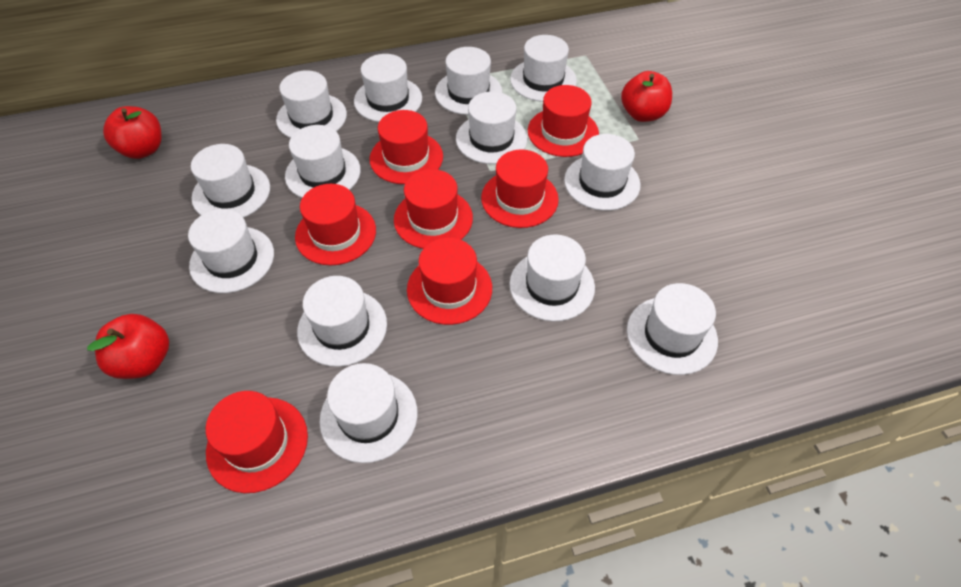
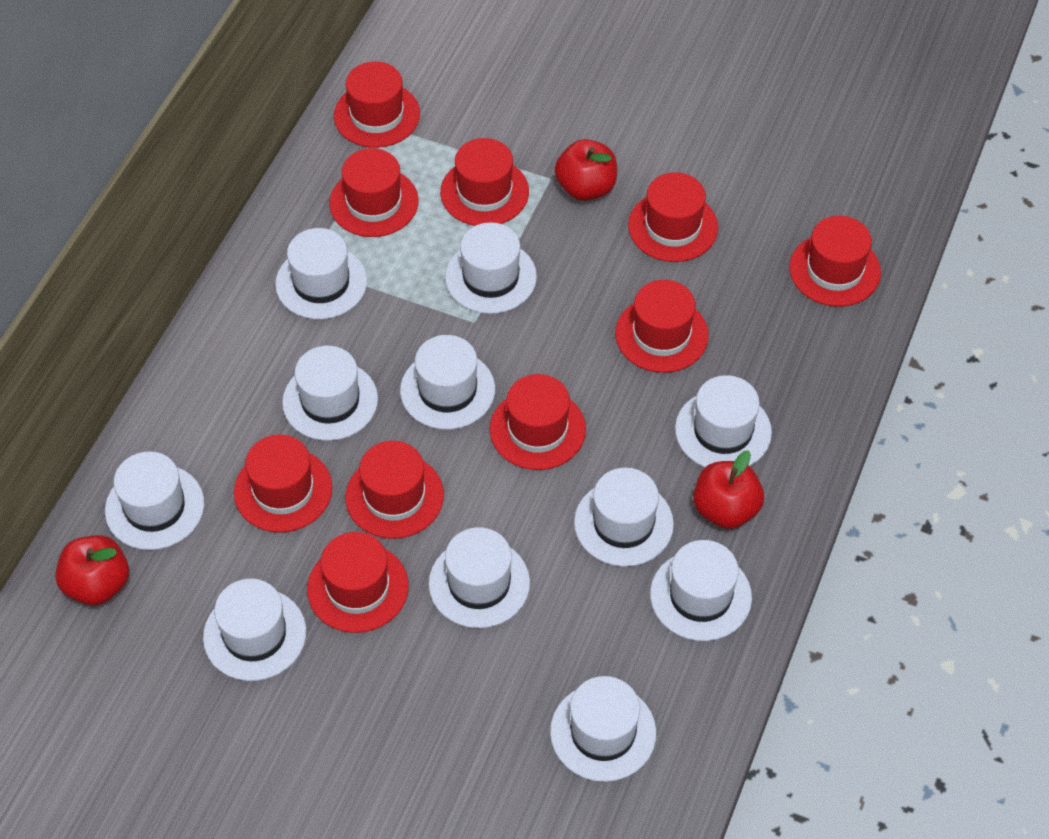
red hat: [206,391,308,493] [295,184,376,265] [370,110,443,184] [394,169,473,249] [407,238,492,325] [481,150,559,228] [528,85,599,157] = 7 -> [234,435,332,532] [307,532,409,633] [329,148,419,237] [334,61,420,148] [345,441,444,539] [440,138,529,226] [490,374,586,470] [615,280,709,373] [628,172,718,262] [789,216,881,307] = 10
white hat: [188,209,274,293] [191,144,270,218] [276,70,347,138] [285,125,361,198] [297,276,387,367] [320,363,417,463] [354,54,422,122] [435,47,503,115] [456,91,527,164] [509,235,595,321] [510,35,577,102] [564,134,641,211] [627,283,718,375] = 13 -> [105,452,204,550] [203,579,306,681] [275,228,367,319] [282,346,378,441] [400,335,495,430] [429,527,530,628] [445,222,537,314] [550,676,656,782] [574,468,674,567] [650,540,752,641] [675,375,772,467] = 11

